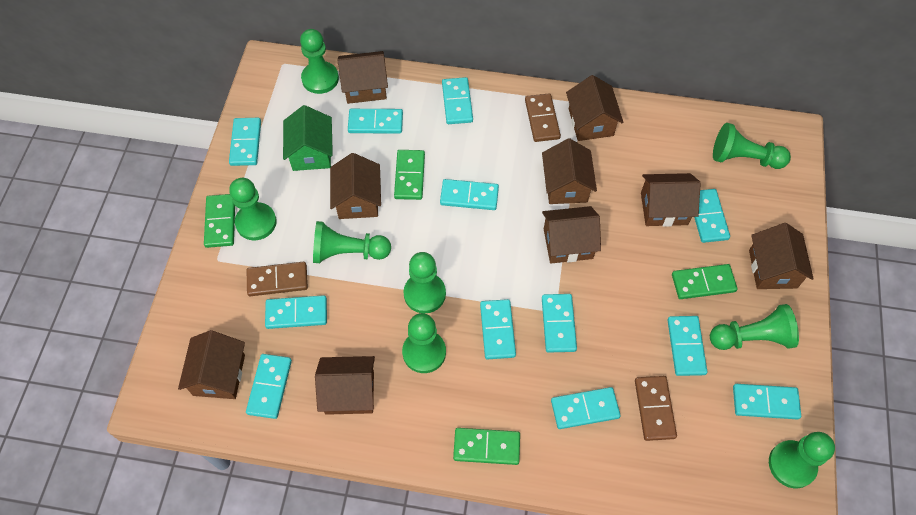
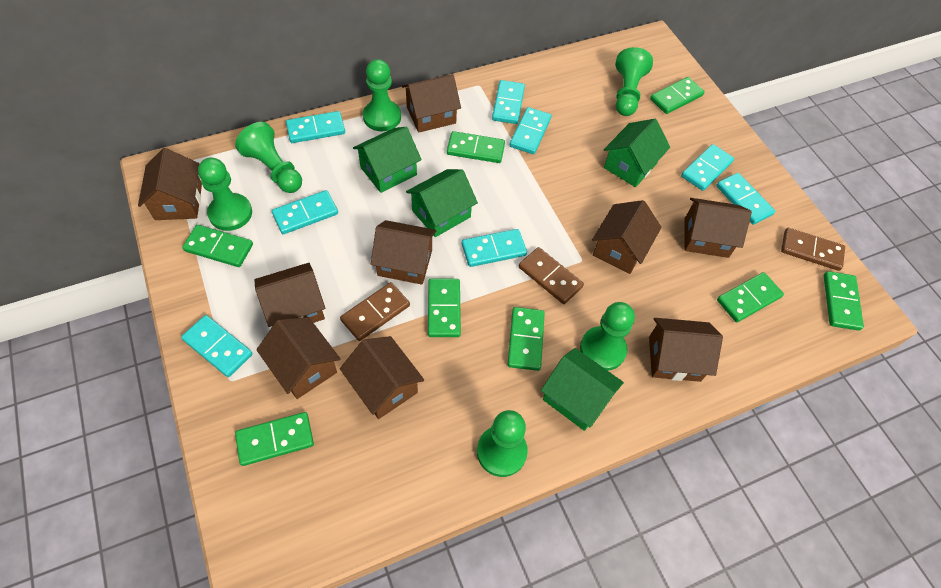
green domino: [204,194,235,248] [394,150,425,200] [453,428,520,465] [672,264,737,299] = 4 -> [182,225,253,267] [235,412,314,466] [428,278,461,337] [447,131,505,163] [508,307,545,371] [650,77,705,114] [717,272,784,322] [824,271,864,331] = 8
green house: [283,105,333,171] = 1 -> [353,127,422,193] [406,169,478,237] [541,348,624,431] [604,119,670,187] = 4
green pawn: [229,178,277,240] [300,29,339,94] [313,221,391,263] [402,313,446,373] [403,252,446,314] [710,304,799,350] [713,123,791,169] [769,432,835,488] = 8 -> [198,158,252,231] [235,122,302,193] [363,59,401,131] [477,410,528,477] [580,302,635,371] [616,47,653,116] = 6
turquoise domino: [229,118,261,166] [246,354,292,419] [265,295,327,329] [348,109,403,134] [440,179,499,210] [442,77,473,124] [480,299,516,360] [542,294,577,353] [551,387,621,429] [667,316,707,376] [694,189,730,243] [733,384,801,420] = 12 -> [181,315,253,377] [272,190,338,234] [286,111,345,143] [462,229,527,267] [492,80,525,124] [510,107,551,154] [681,144,734,191] [716,173,775,225] = 8

